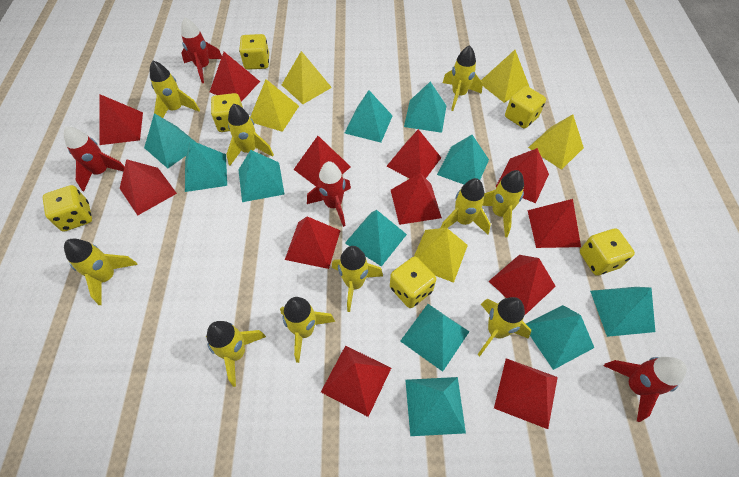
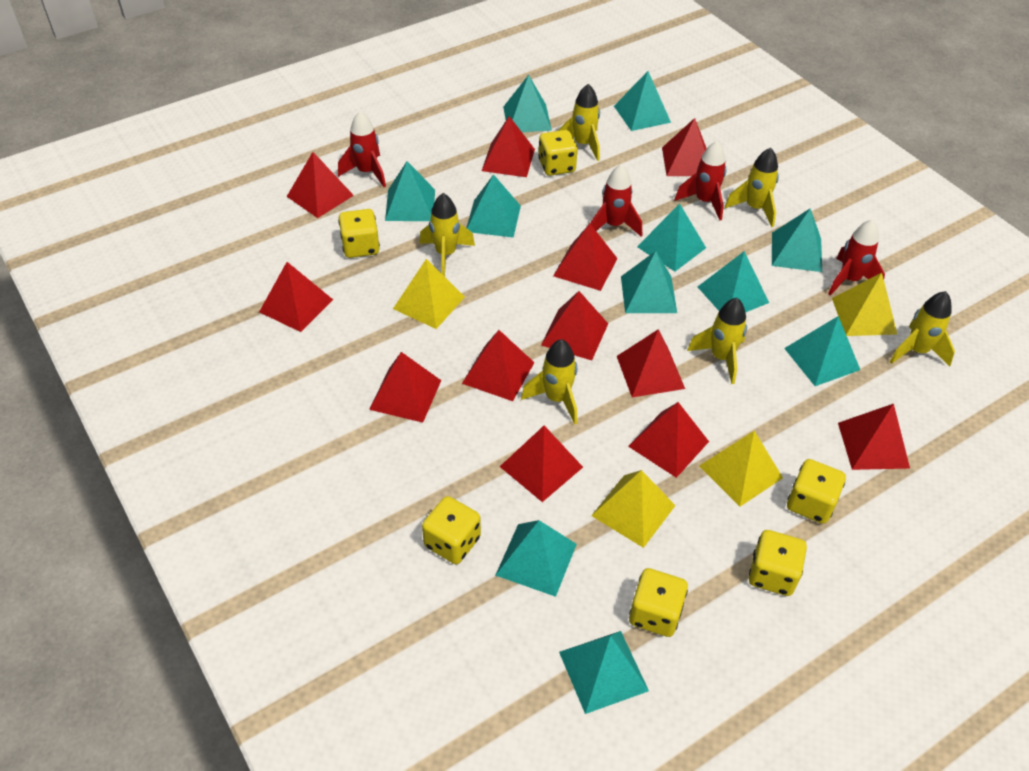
yellow pyramid: [250,79,299,132] [282,51,332,104] [414,228,468,283] [481,50,529,103] [528,114,584,170] = 5 -> [393,259,465,329] [591,470,676,548] [699,431,783,507] [832,273,897,336] = 4
yellow rocket: [64,239,138,305] [150,61,200,118] [206,321,266,387] [226,104,274,166] [280,297,335,363] [332,246,383,312] [441,178,491,235] [443,45,483,111] [477,297,531,356] [482,170,524,237] = 10 -> [419,193,475,277] [521,339,577,424] [558,84,600,161] [687,298,747,384] [725,148,779,227] [890,291,955,366] = 6

